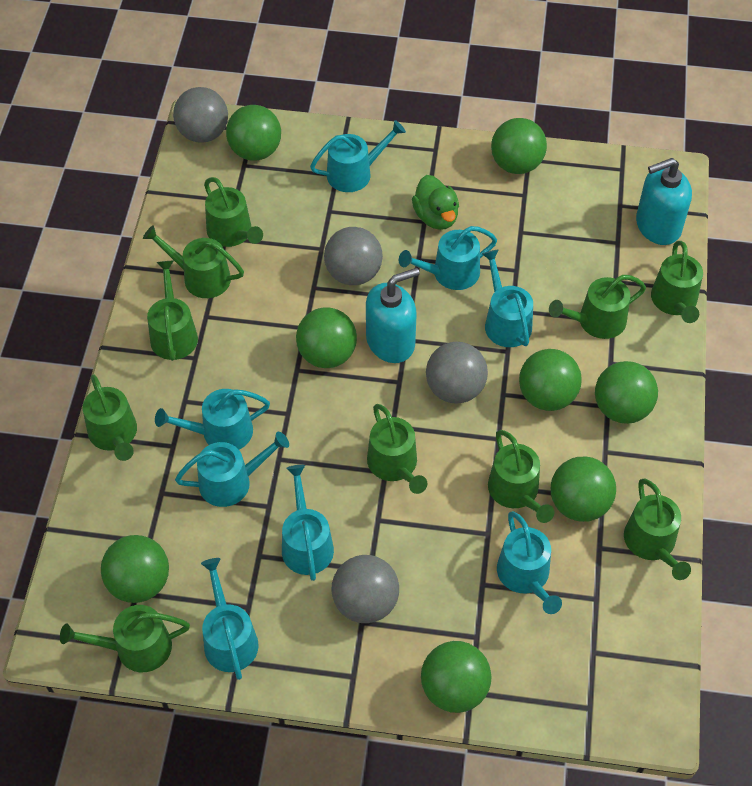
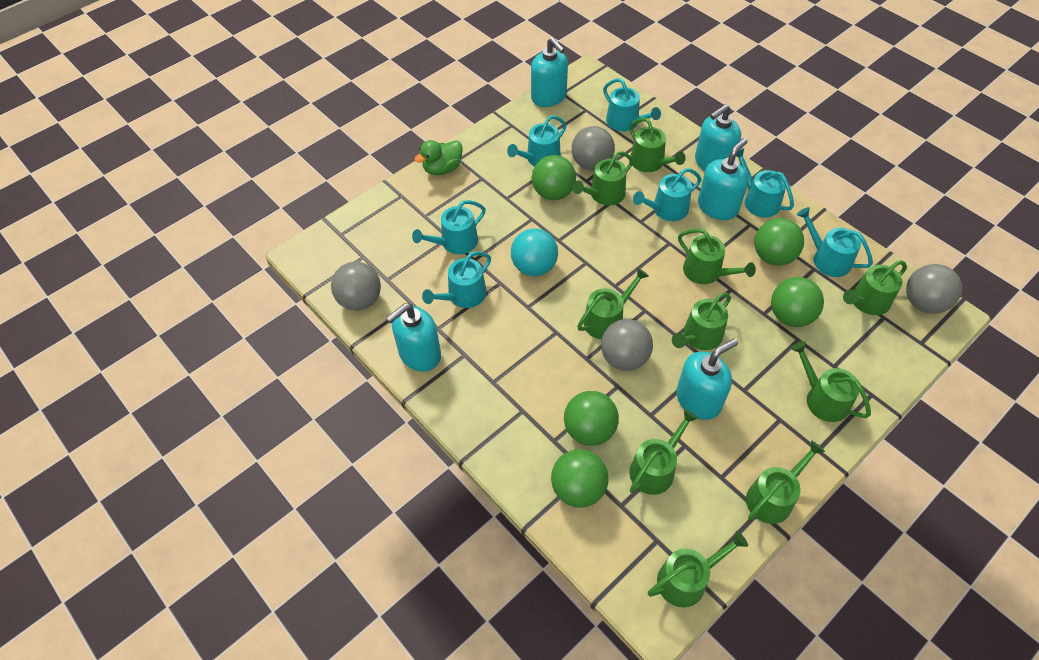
green ball: [101,535,169,603] [226,105,281,161] [296,307,357,368] [421,641,491,713] [491,118,547,174] [519,349,582,411] [551,457,616,522] [595,361,658,424] = 8 -> [532,155,576,200] [551,449,609,508] [564,391,619,446] [754,218,804,266] [771,277,824,327] = 5
turquoise ball: none = 0 -> [511,228,558,276] = 1
turquoise soap dispenser: [366,268,420,363] [636,158,692,245] = 2 -> [386,303,441,372] [531,37,568,107] [676,339,738,420] [695,104,741,171] [698,138,749,220] = 5
turquoise watering can: [155,389,270,450] [175,432,289,507] [201,558,259,680] [282,465,334,581] [310,120,406,192] [399,226,497,290] [482,249,533,347] [497,511,562,614] = 8 -> [412,200,486,254] [422,251,491,308] [507,115,567,167] [603,78,661,131] [633,168,701,221] [736,148,794,218] [797,207,873,277] = 7

